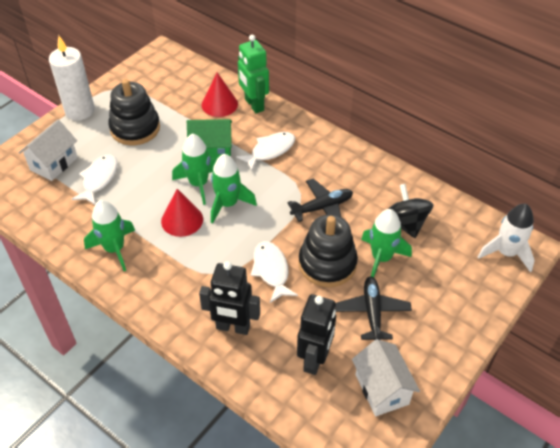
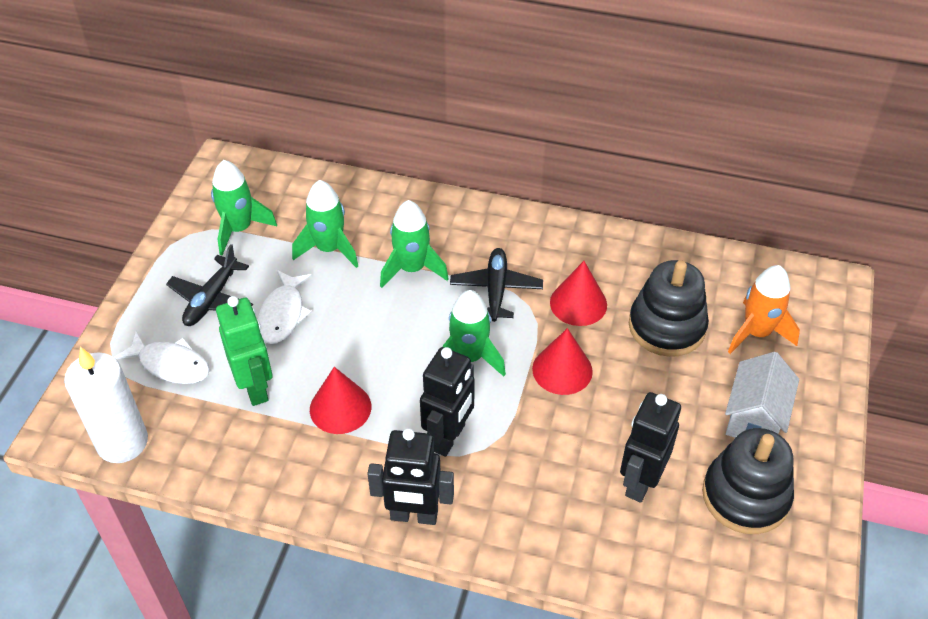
black robot: [199,261,260,335] [297,294,336,375] = 2 -> [367,428,454,525] [420,347,475,457] [620,392,681,503] = 3
black spinning top: [388,184,434,238] = 1 -> none = 0
green house: [187,119,232,160] = 1 -> none = 0
orange rocket: none = 0 -> [728,265,800,354] = 1
red cone: [161,189,203,237] [202,73,238,117] = 2 -> [310,367,371,434] [532,328,593,395] [550,261,607,326] = 3
white fish: [72,155,118,205] [236,132,295,171] [251,241,298,303] = 3 -> [114,331,210,384] [258,270,312,344] = 2
white house: [19,119,78,181] [352,339,420,416] = 2 -> [725,352,799,438] = 1
white rocket: [478,204,535,272] = 1 -> none = 0

